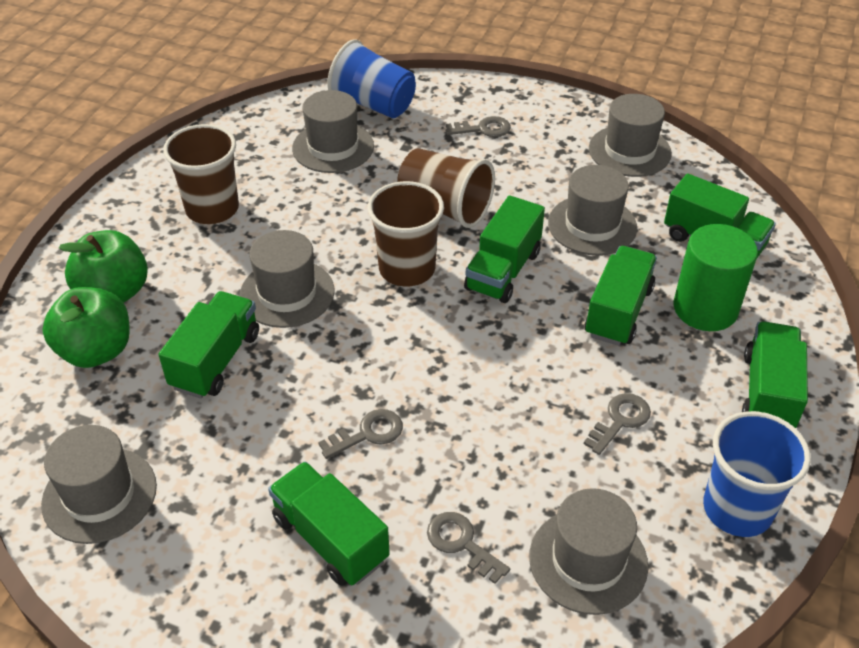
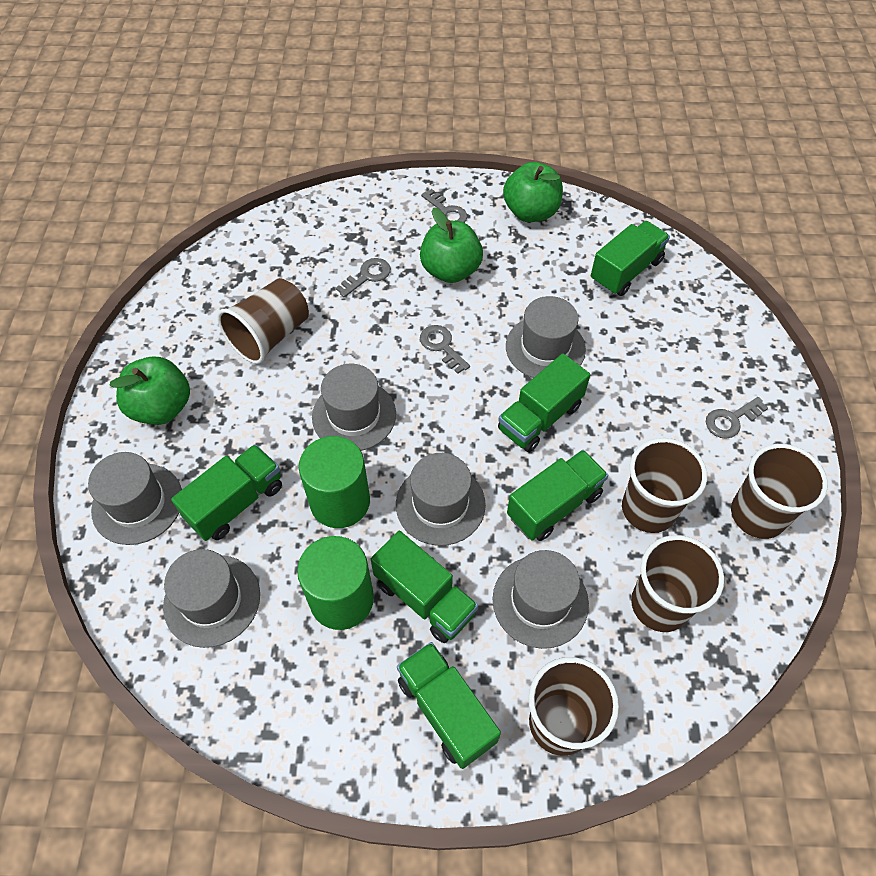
blue cup: [327,39,416,118] [703,411,811,537] = 2 -> none = 0
brown cup: [163,124,239,224] [368,181,444,287] [397,148,495,228] = 3 -> [217,278,309,364] [529,657,619,756] [622,438,707,533] [631,535,724,632] [731,444,828,539] = 5
green apple: [42,287,130,368] [59,230,148,303] = 2 -> [110,357,190,425] [420,208,483,283] [503,162,563,222] = 3
green cylinder: [674,224,758,331] = 1 -> [297,536,374,630] [299,436,370,528] = 2

